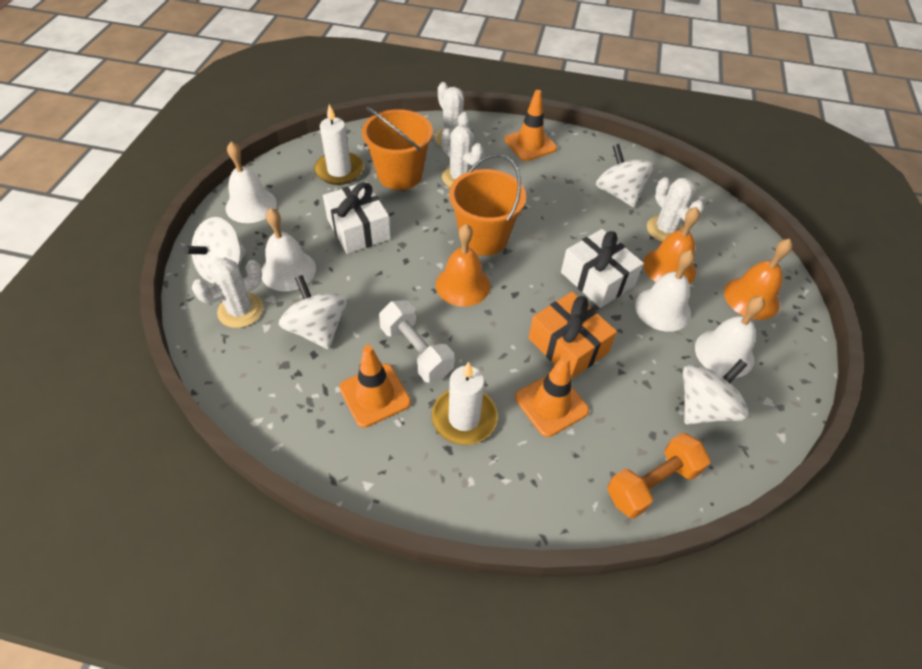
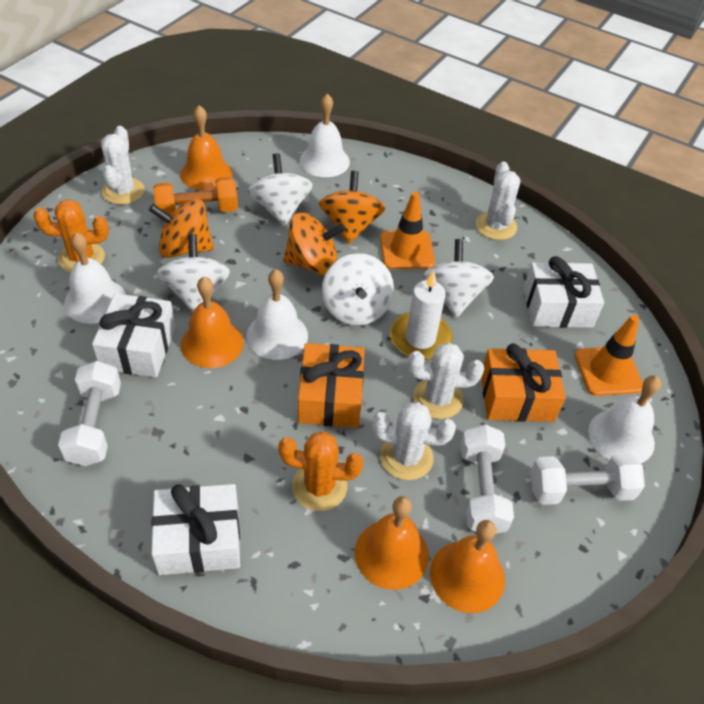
orange bell: [436,224,490,307] [643,207,700,284] [724,239,793,320] = 3 -> [180,105,232,191] [181,277,244,368] [355,496,429,590] [430,520,505,613] = 4
orange bucket: [362,107,433,190] [449,154,526,256] = 2 -> none = 0
orange cactus: none = 0 -> [33,199,109,273] [278,431,364,511] = 2
orange gift: [529,292,617,379] = 1 -> [298,343,365,428] [481,344,566,422] = 2
orange spinning top: none = 0 -> [149,199,214,258] [283,213,345,275] [319,171,385,244] = 3
orange traffic cone: [339,345,411,428] [504,90,557,161] [515,355,589,437] = 3 -> [380,191,435,269] [575,315,643,396] = 2
white candle: [314,104,364,185] [432,362,498,445] = 2 -> [390,270,453,360] = 1
white dumbbell: [379,300,454,383] = 1 -> [58,361,121,466] [460,424,514,534] [530,453,645,505] = 3
white gift: [323,182,391,254] [561,229,644,308] = 2 -> [92,293,176,377] [151,484,240,575] [524,256,604,328] = 3

